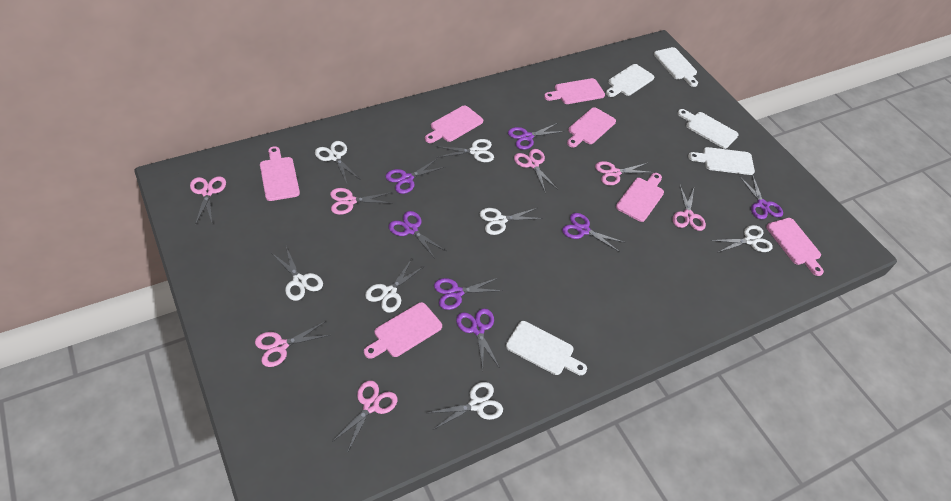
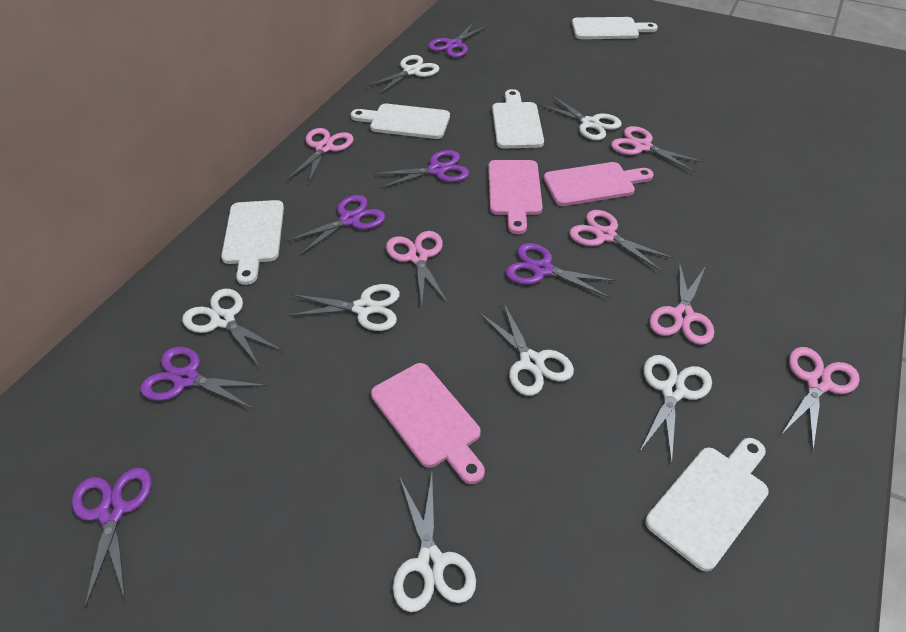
pink cutting board: [260,146,300,201] [364,302,442,359] [425,105,483,143] [544,78,605,104] [567,107,616,148] [616,173,664,222] [766,218,824,276] = 7 -> [371,363,485,484] [488,160,543,234] [544,162,654,206] = 3
pink scissors: [190,176,226,225] [255,322,330,367] [330,188,393,215] [332,380,398,451] [514,149,557,191] [595,161,654,186] [672,185,706,231] = 7 -> [287,128,354,185] [386,231,448,307] [569,210,674,272] [611,126,704,172] [649,261,714,345] [781,347,860,450] = 6
purple scissors: [386,159,445,194] [389,211,446,257] [434,278,503,310] [456,308,500,369] [508,123,564,150] [562,213,626,252] [740,174,783,219] = 7 -> [72,467,152,609] [140,347,267,409] [285,195,385,256] [374,150,469,189] [428,22,489,58] [506,243,617,298] = 6

